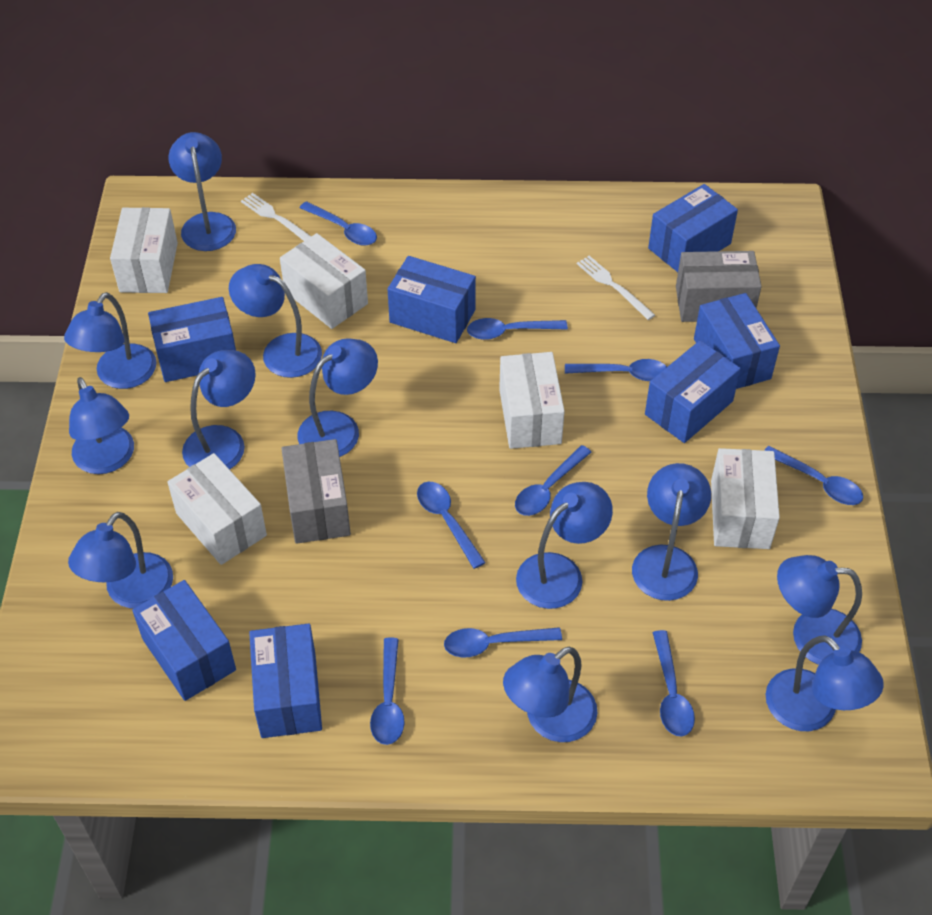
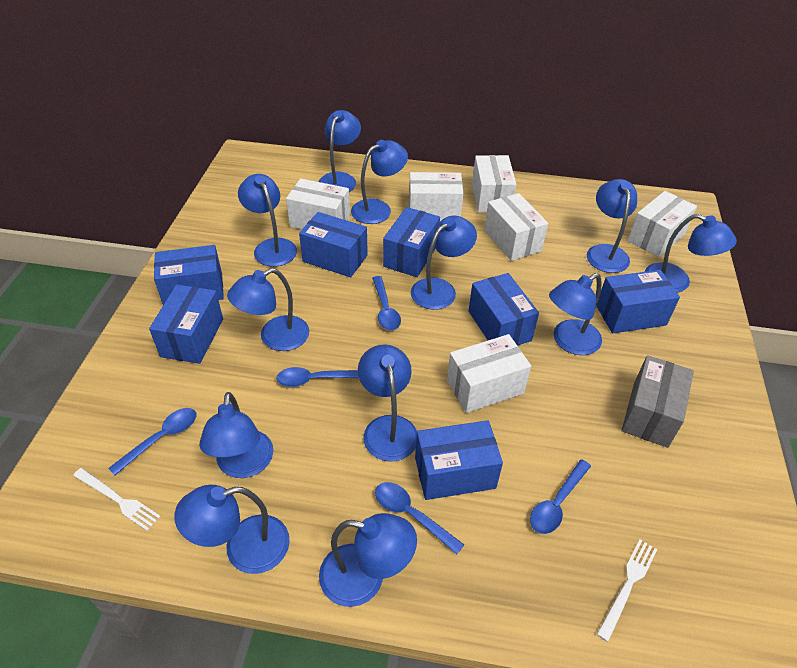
blue spoon: [300,201,377,246] [370,638,405,745] [417,482,486,569] [444,627,562,657] [467,318,568,340] [515,445,591,516] [565,359,667,381] [652,630,695,737] [764,446,863,505] = 9 -> [108,408,196,475] [276,367,359,387] [372,276,401,330] [375,482,464,555] [530,459,591,534] = 5
grey box: [281,439,351,544] [676,251,762,322] = 2 -> [621,355,694,448] = 1
white box: [110,207,178,293] [167,453,267,565] [280,233,368,329] [499,352,565,449] [711,448,780,549] = 5 -> [286,178,350,229] [409,172,463,221] [447,334,531,413] [472,155,516,213] [484,193,548,261] [628,191,697,257] = 6

